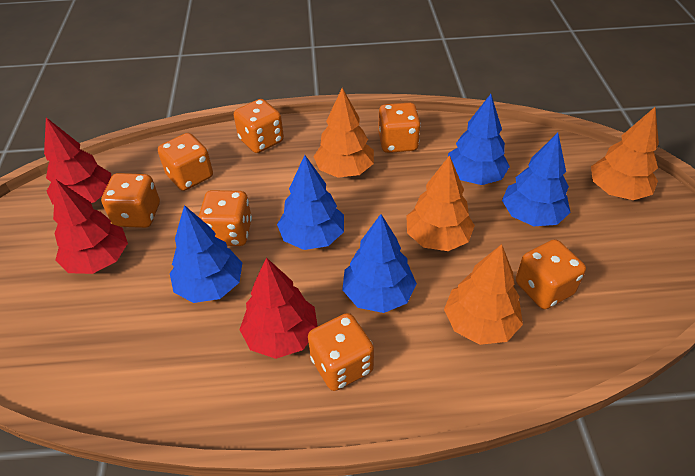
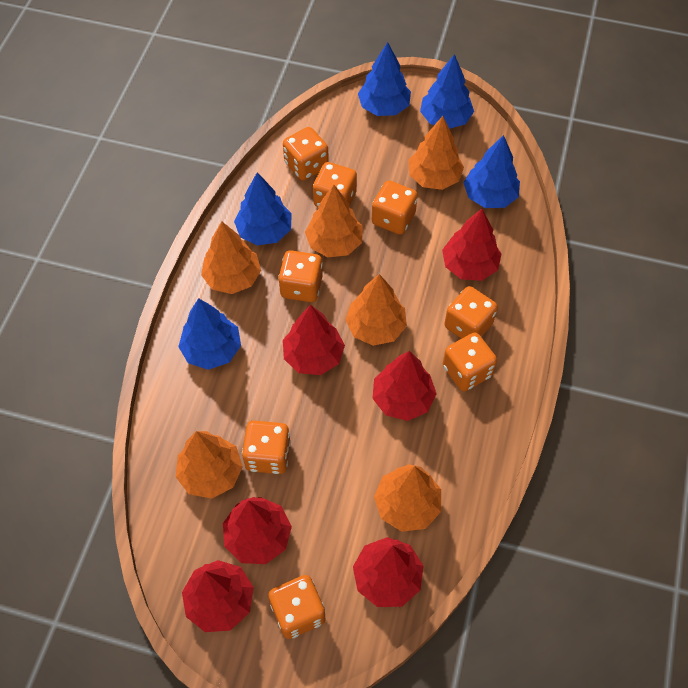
orange dice: [101,173,160,228] [158,133,213,191] [199,190,252,246] [234,99,284,153] [308,313,374,391] [378,103,421,153] [516,239,586,309] = 7 -> [242,421,291,474] [268,575,326,639] [278,250,323,302] [283,127,329,181] [313,162,357,207] [372,180,418,235] [443,332,497,391] [444,286,498,339] = 8
orange tree: [313,88,374,178] [407,155,475,251] [444,244,523,345] [591,107,659,200] = 4 -> [176,431,243,499] [201,222,261,294] [305,185,363,257] [345,274,407,346] [374,464,441,532] [409,116,464,190] = 6
red tree: [44,117,111,205] [53,180,128,274] [239,257,318,359] = 3 -> [182,560,254,632] [223,497,292,564] [283,305,345,375] [353,537,423,607] [372,351,437,421] [442,209,502,281] = 6

